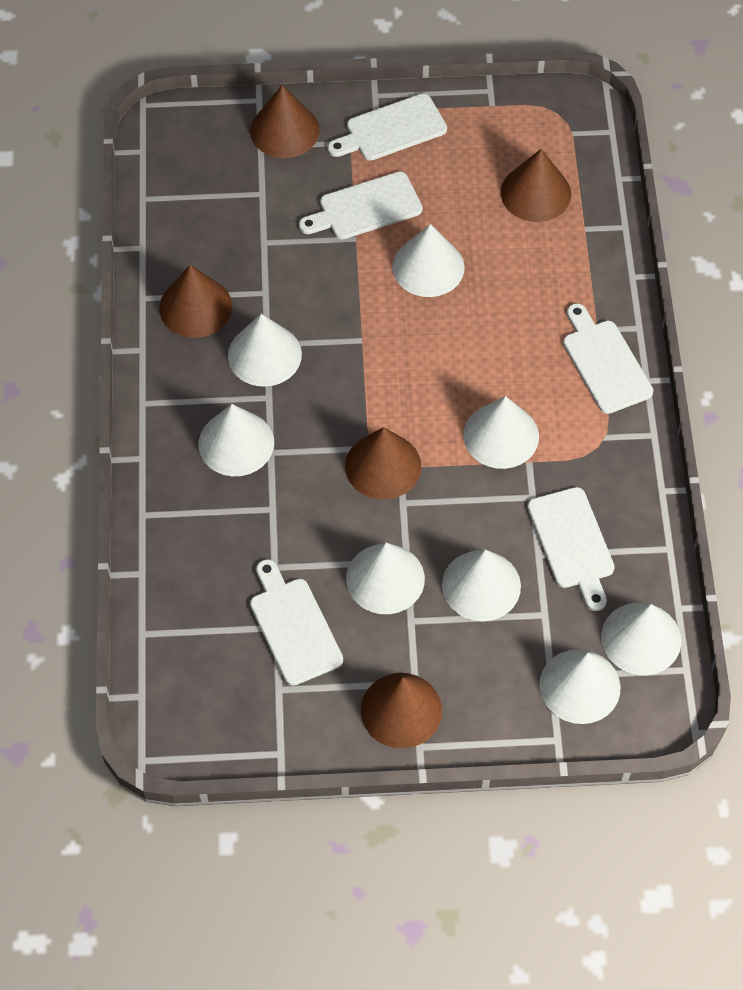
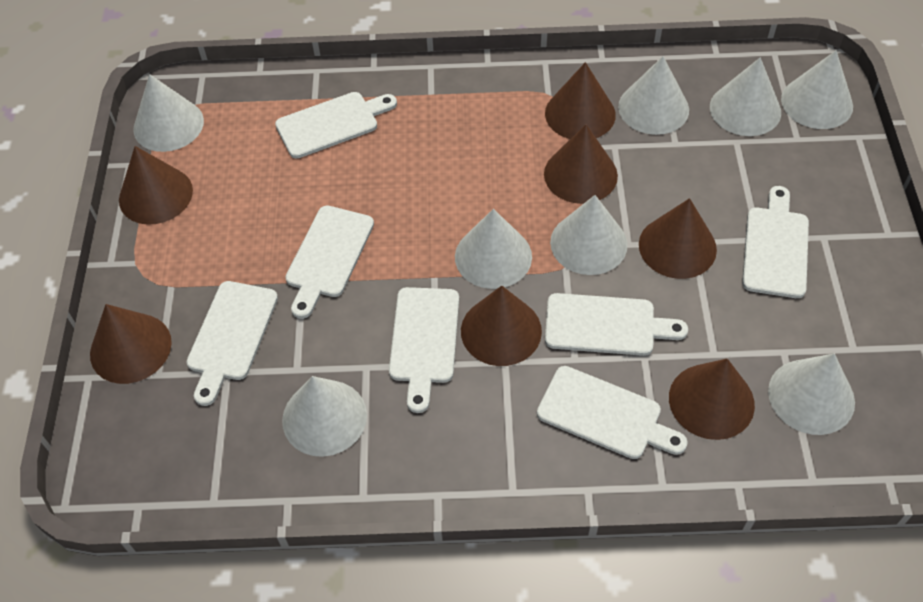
brown cone: [159,265,232,338] [250,85,319,158] [345,427,421,499] [361,673,442,748] [501,149,571,222] = 5 -> [90,304,172,384] [119,146,193,225] [461,286,542,366] [544,124,618,204] [545,62,616,139] [639,198,717,279] [669,359,755,440] = 7
white cutting board: [250,559,343,686] [299,172,423,239] [328,93,447,160] [527,487,615,611] [563,303,653,414] = 5 -> [187,281,278,406] [275,92,397,158] [285,205,374,319] [389,287,459,413] [537,366,688,459] [545,293,688,356] [742,186,809,298] = 7

